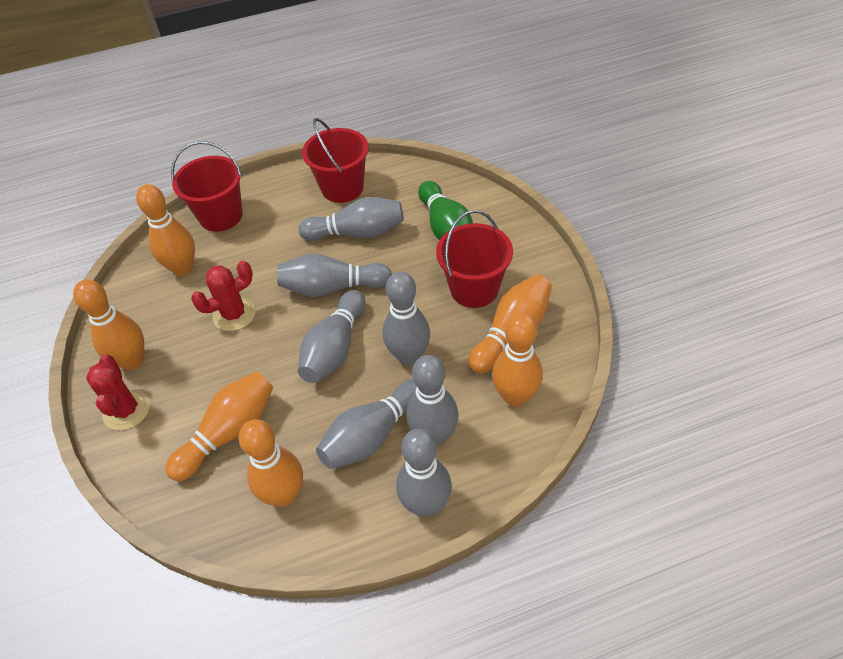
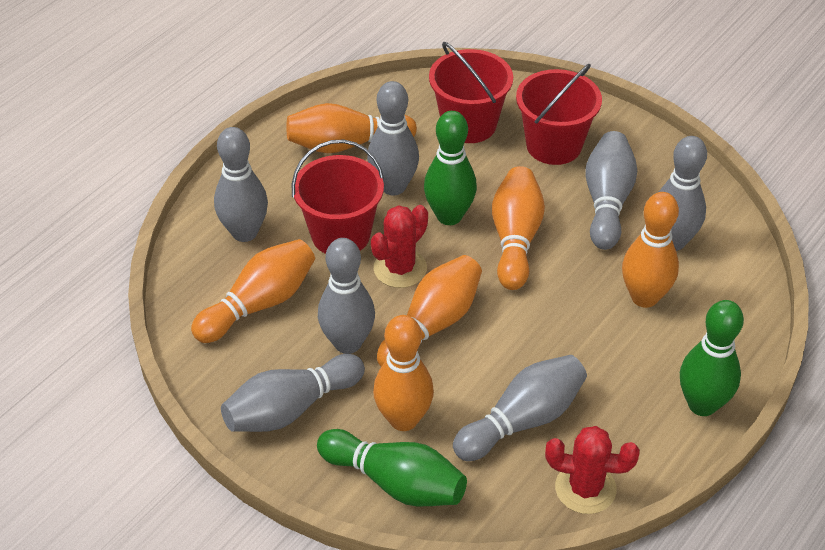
green bowling pin: [418,181,473,240] = 1 -> [317,429,467,506] [424,111,477,225] [680,300,744,416] = 3

